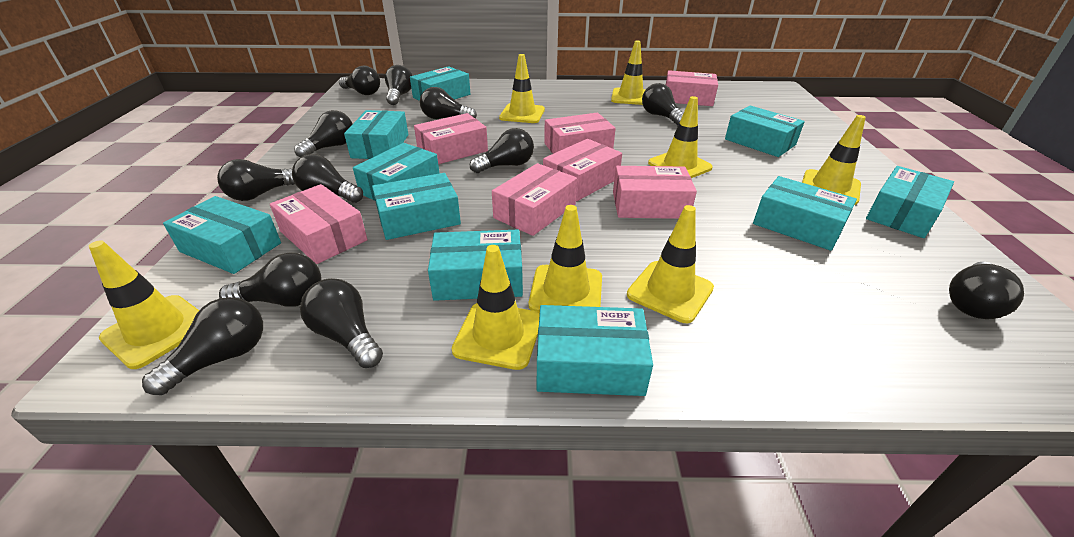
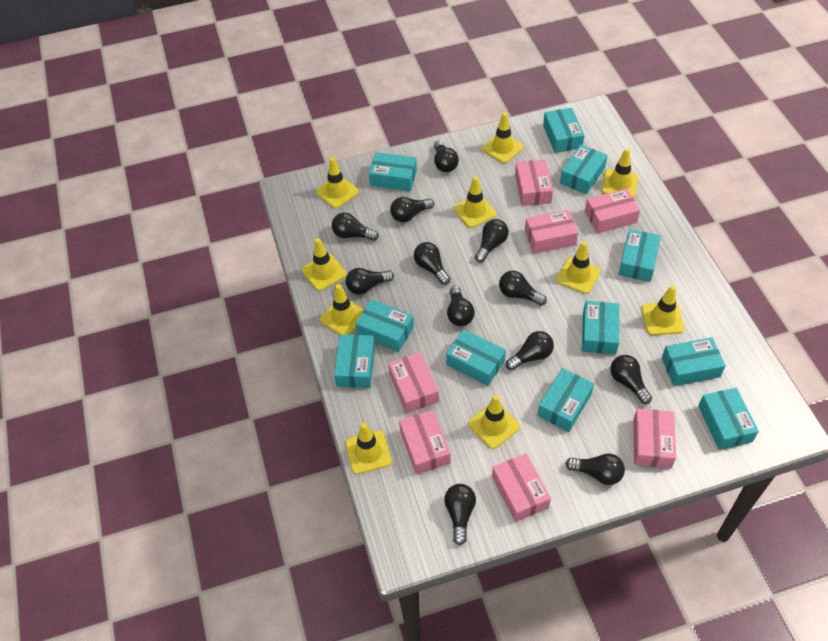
turquoise box: [163,196,281,274] [344,110,408,159] [353,143,439,201] [372,173,461,240] [410,66,470,101] [428,230,523,301] [537,305,653,396] [725,106,805,157] [753,176,857,251] [866,166,954,238] = 10 -> [334,334,375,388] [356,299,414,352] [369,152,417,191] [446,329,506,386] [537,368,594,432] [543,108,584,153] [560,145,608,194] [582,301,620,355] [618,229,661,282] [662,337,726,386] [698,388,759,450] = 11
yellow traffic cone: [89,240,199,369] [452,245,540,370] [499,54,545,123] [529,205,602,313] [611,41,646,105] [627,205,714,323] [648,96,713,178] [802,115,866,205] = 8 -> [302,238,346,291] [316,157,359,208] [320,284,364,335] [345,423,392,474] [453,176,496,228] [468,395,520,449] [482,112,524,163] [556,241,601,294] [602,148,638,198] [641,285,684,335] = 10

